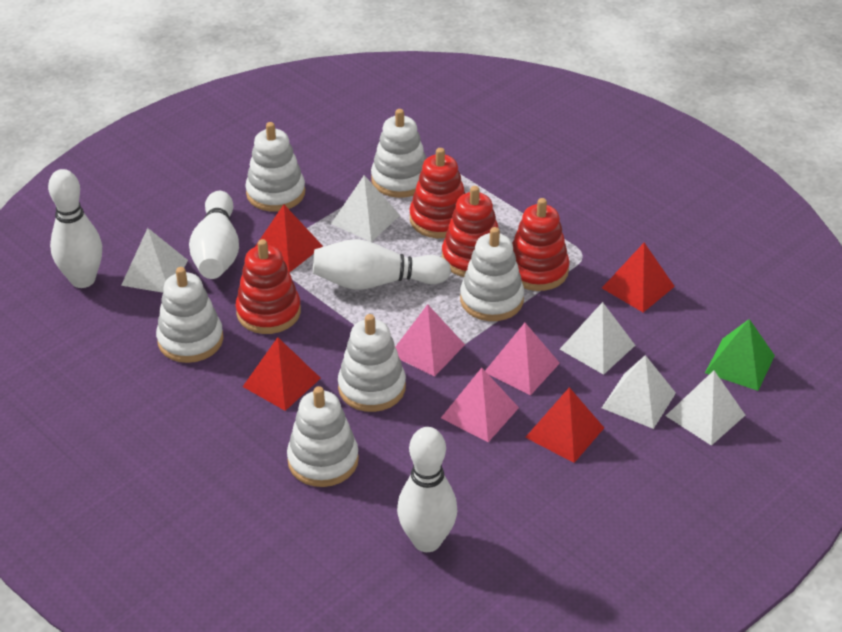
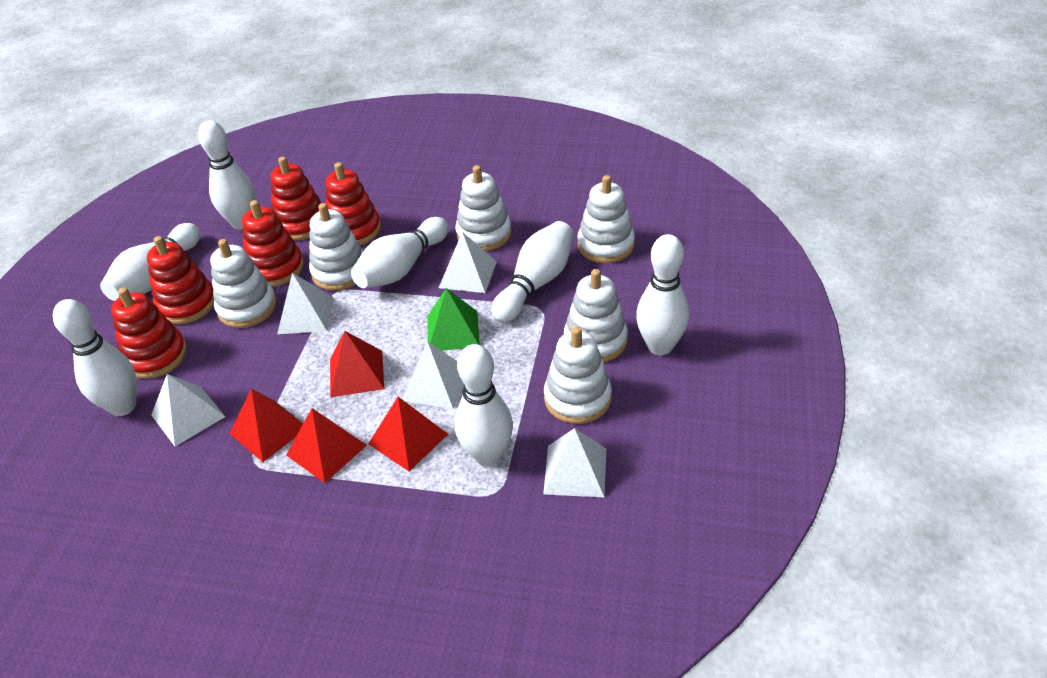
pink pyramid: [395,304,465,377] [441,368,519,442] [485,323,560,396] = 3 -> none = 0
red stacking toy: [236,239,301,334] [410,148,466,238] [442,186,498,277] [512,198,569,291] = 4 -> [111,287,187,379] [147,236,214,324] [242,200,304,287] [271,157,321,240] [325,162,381,245] = 5
white bowling pin: [48,169,102,288] [189,191,239,279] [313,239,451,290] [397,427,458,552] = 4 -> [53,299,137,416] [100,223,200,301] [198,120,256,230] [351,217,449,288] [455,344,513,467] [492,221,573,323] [636,234,689,355] = 7

